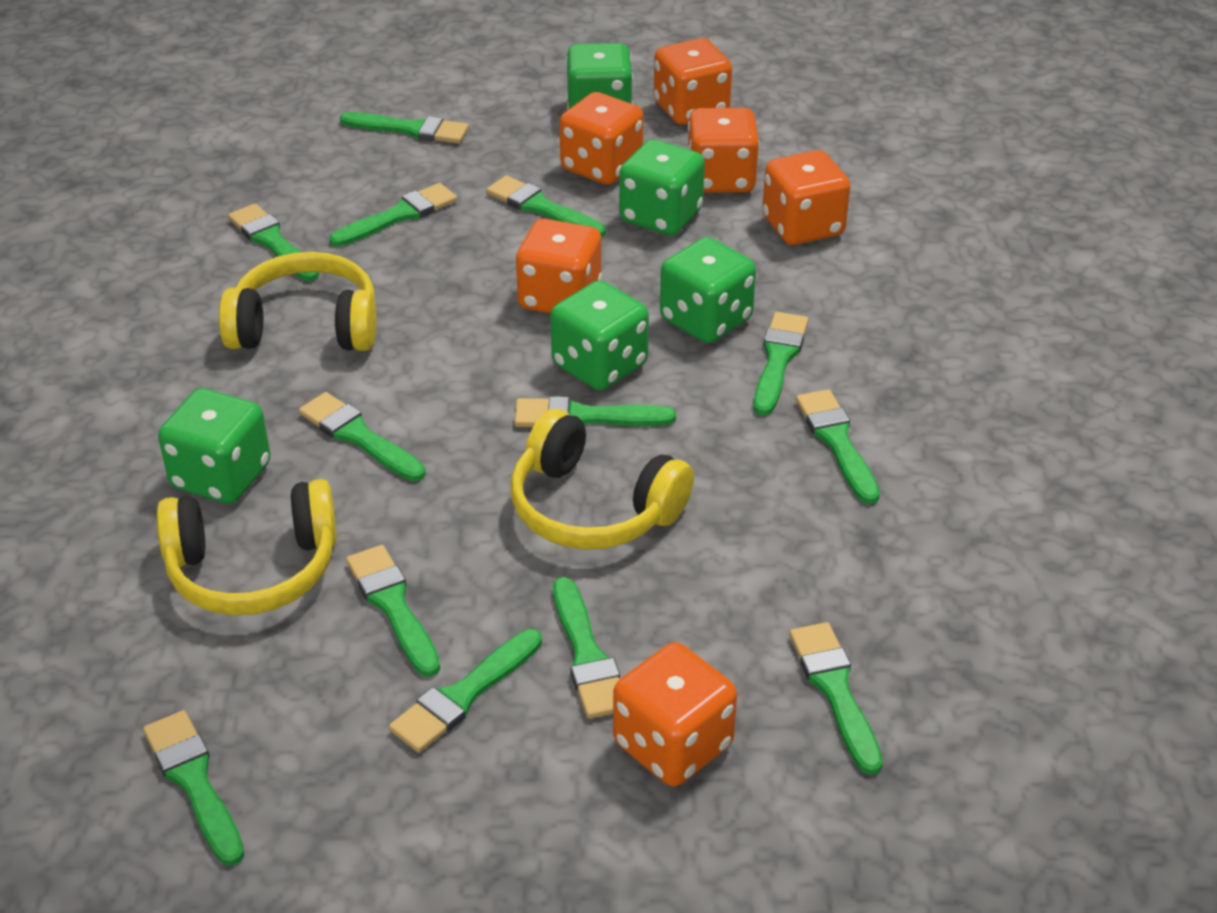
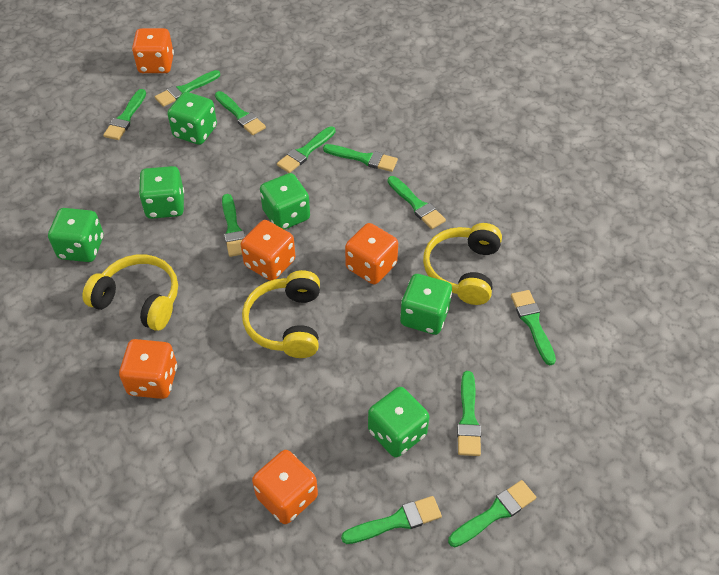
green brush: [143,710,244,866] [228,204,319,281] [299,392,426,481] [329,183,457,247] [340,112,469,143] [346,545,440,677] [389,629,542,753] [487,176,606,238] [515,396,676,427] [553,577,620,719] [753,312,809,416] [789,622,883,775] [796,389,880,504] = 13 -> [103,89,146,140] [155,70,220,107] [215,91,266,135] [222,194,245,257] [277,126,336,173] [323,144,398,172] [341,496,442,544] [387,176,446,229] [448,480,536,547] [457,371,481,456] [511,290,556,365] = 11
green dice: [158,388,271,504] [551,280,649,391] [566,43,633,110] [619,139,705,236] [660,237,756,343] = 5 -> [48,208,103,262] [139,166,184,219] [167,92,217,145] [260,173,310,230] [368,387,429,458] [400,274,452,335] = 6
orange dice: [516,219,602,314] [560,92,644,185] [613,642,737,787] [654,38,732,125] [688,108,760,193] [762,150,850,245] = 6 -> [119,339,177,399] [132,28,174,73] [241,220,295,281] [252,450,318,524] [345,223,398,284] = 5

